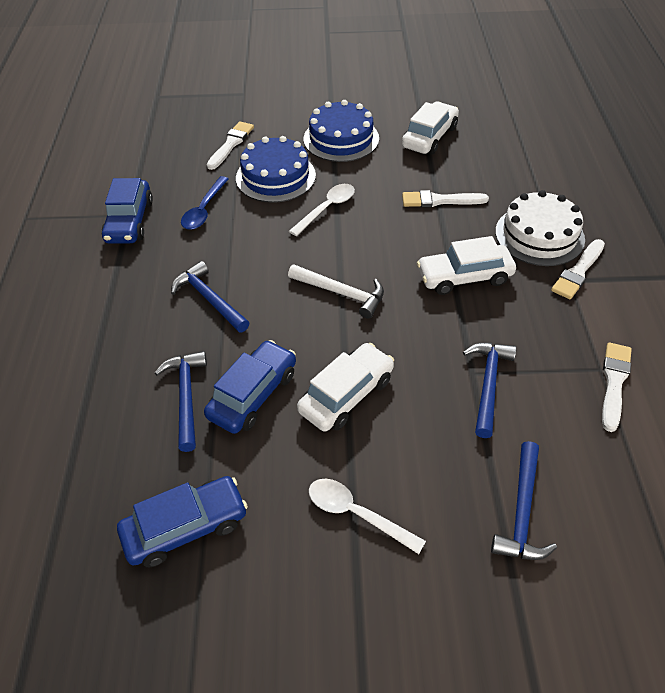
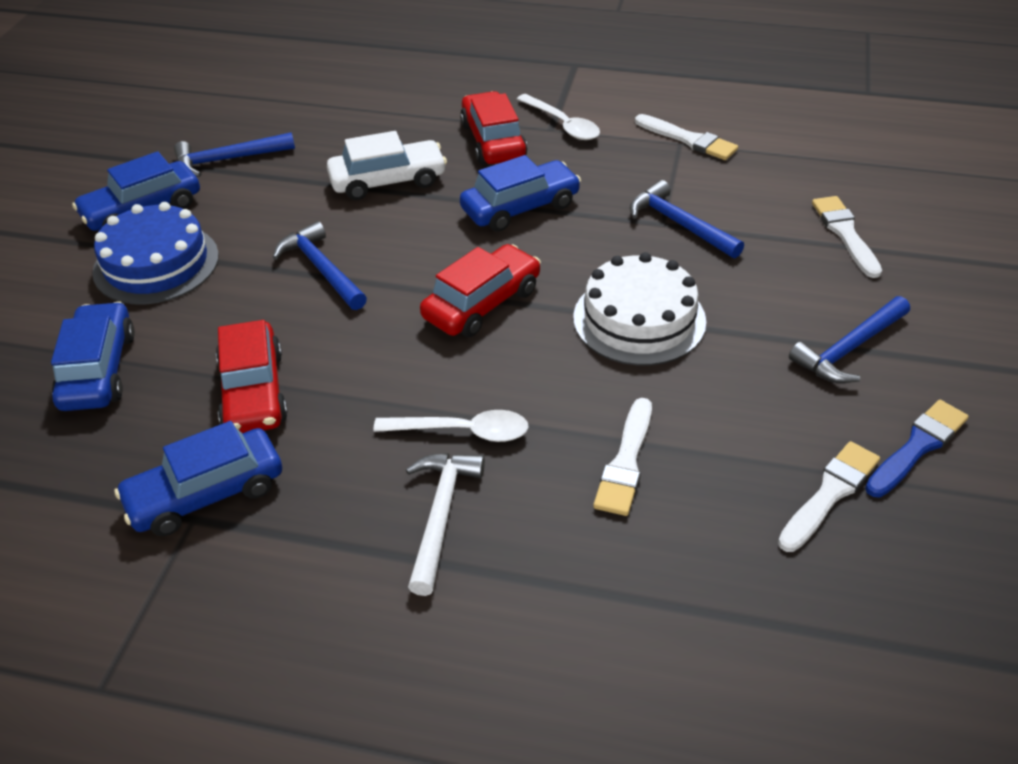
blue brush: none = 0 -> [865,400,969,498] = 1
blue cake: [236,136,316,203] [304,100,379,162] = 2 -> [92,202,219,305] = 1
blue car: [102,178,153,244] [117,476,248,567] [204,340,296,434] = 3 -> [51,302,135,411] [72,151,200,231] [115,421,282,536] [460,155,581,232] = 4
blue spoon: [181,176,229,230] = 1 -> none = 0
red car: none = 0 -> [216,320,288,433] [420,244,541,337] [460,91,527,164] = 3
white car: [297,343,394,431] [402,102,459,155] [417,236,516,295] = 3 -> [327,131,447,200] = 1

